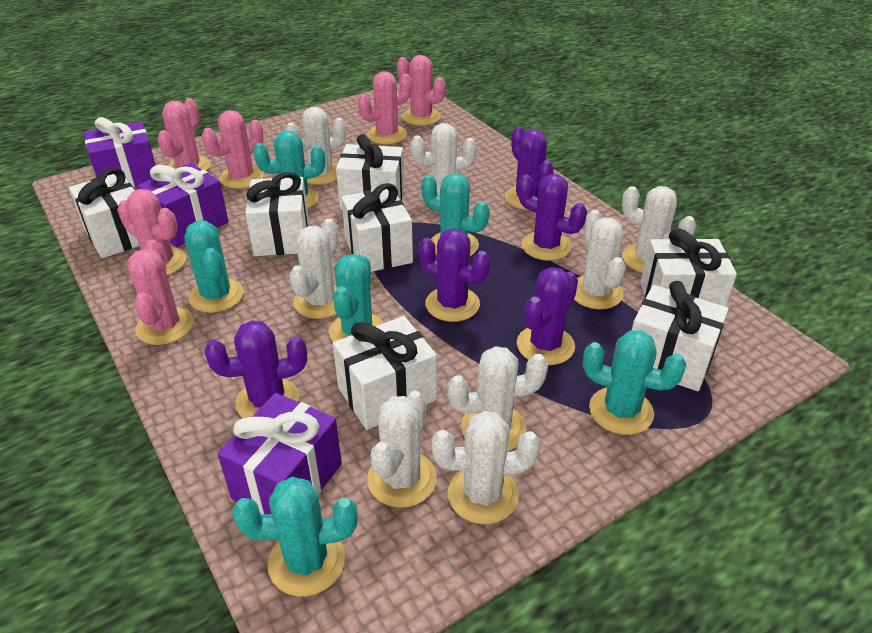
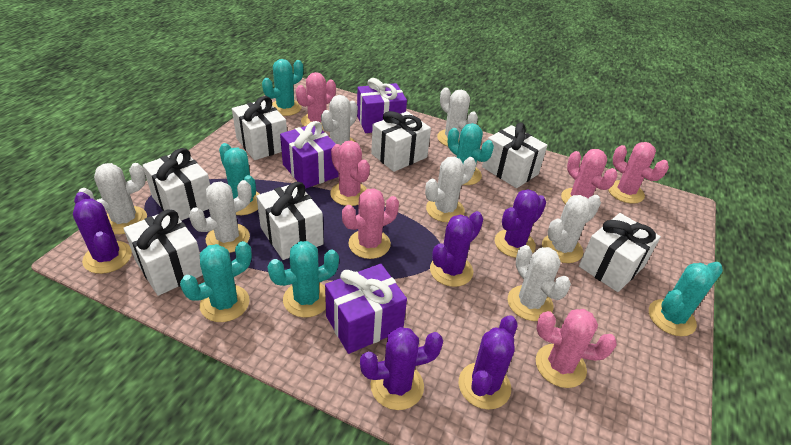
white cactus: [285,107,346,185] [289,218,339,319] [367,391,437,508] [410,123,477,196] [431,411,541,524] [447,346,548,451] [574,210,626,309] [622,186,697,273] = 8 -> [79,163,147,234] [189,180,252,253] [321,95,358,145] [425,157,476,222] [437,88,478,146] [508,245,571,321] [542,195,601,263] = 7

